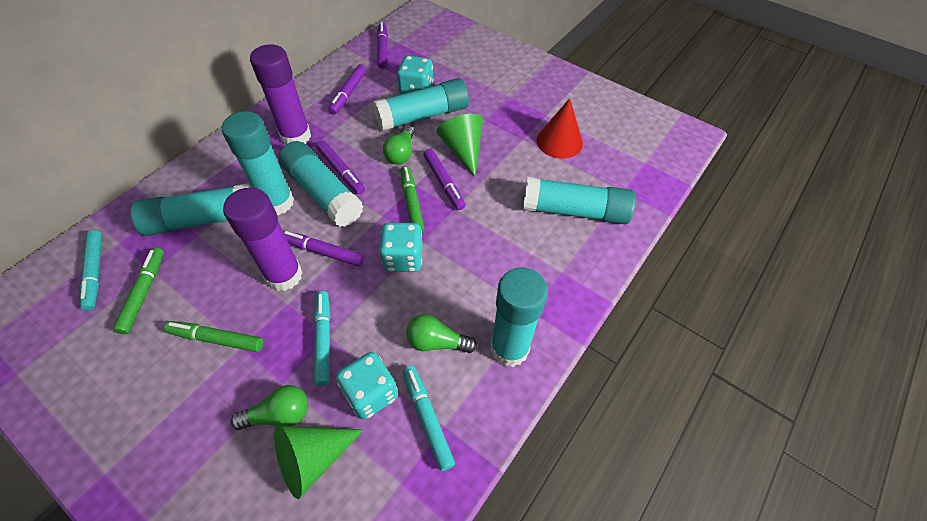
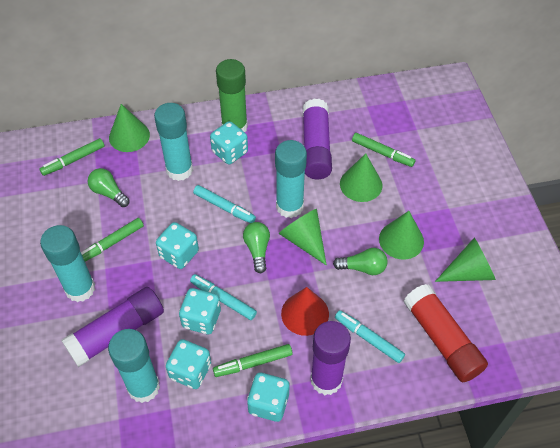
green cone: [274,426,364,499] [437,114,483,177] = 2 -> [109,104,150,152] [279,209,327,265] [340,153,382,202] [379,211,424,259] [435,237,496,282] = 5
green glue stick: none = 0 -> [216,59,248,132] = 1
green marker: [113,248,164,334] [164,321,263,352] [400,166,425,233] = 3 -> [40,138,105,176] [81,218,144,261] [213,344,293,377] [352,133,415,167] = 4
purple glue stick: [223,187,303,291] [250,44,311,145] = 2 -> [61,287,164,367] [303,98,332,179] [310,321,351,395] = 3
purple marker: [283,231,364,266] [316,140,365,194] [329,64,366,115] [377,22,388,69] [423,149,465,210] = 5 -> none = 0
red glue stick: none = 0 -> [404,284,488,382] = 1
turquoise dice: [336,352,398,420] [379,223,423,272] [397,55,434,94] = 3 -> [156,222,199,269] [166,339,211,389] [179,288,221,334] [210,121,248,164] [247,373,289,422] = 5
turquoise glue stick: [131,183,251,236] [222,111,294,215] [279,141,364,227] [373,78,469,131] [491,267,548,367] [523,177,636,224] = 6 -> [40,225,95,302] [108,329,160,403] [154,103,193,181] [275,140,307,218] = 4

